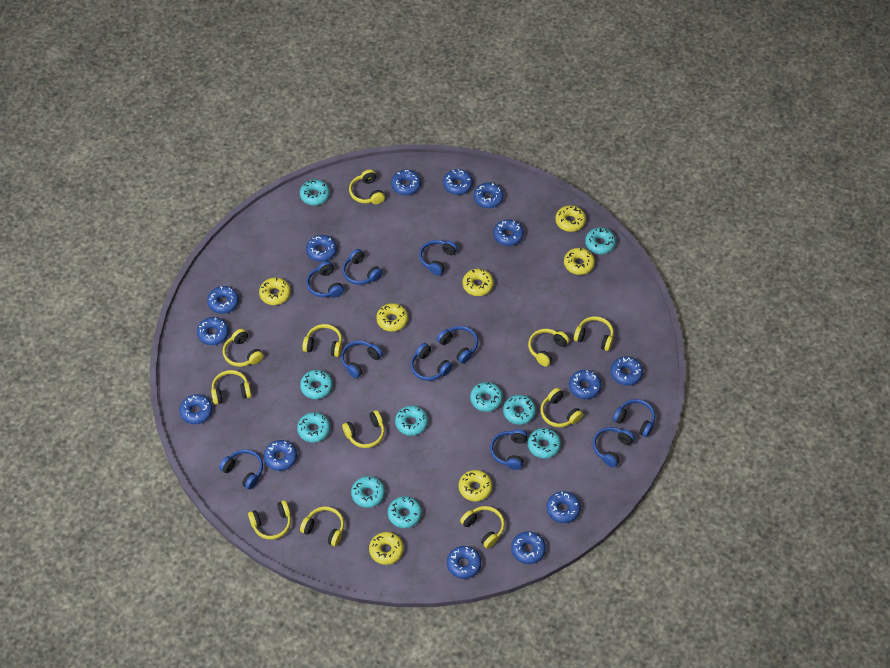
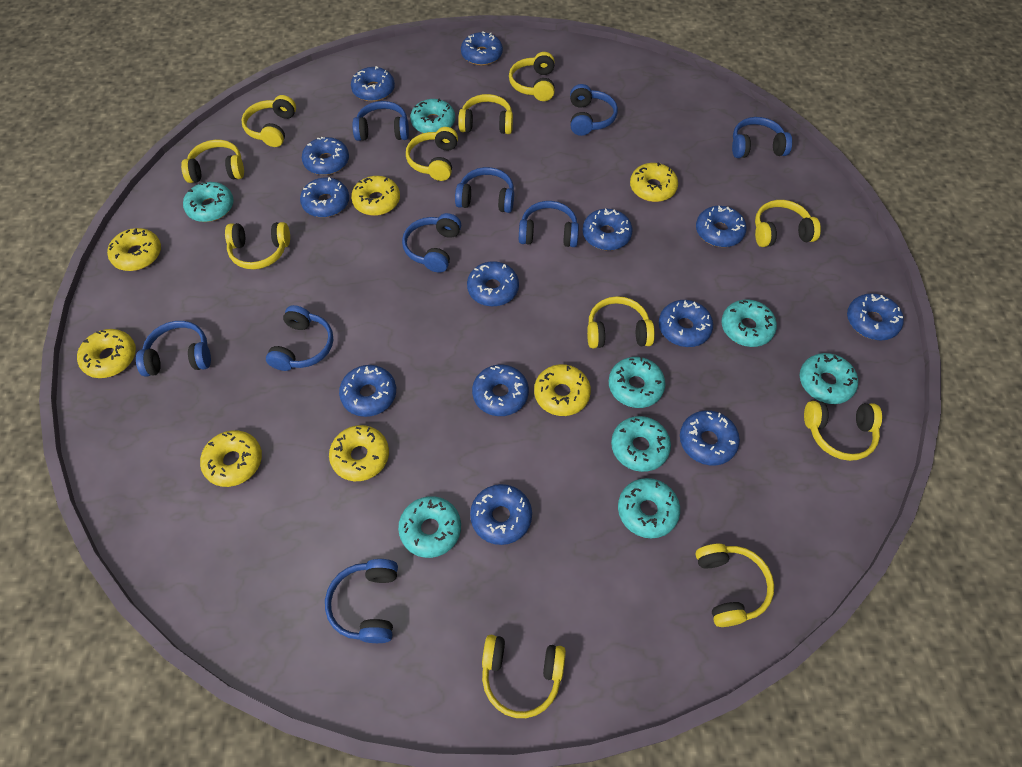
blue donut: [179,394,213,424] [197,317,229,345] [207,286,239,314] [264,440,297,471] [306,235,337,262] [391,170,421,195] [443,169,473,195] [447,546,481,579] [474,182,504,208] [493,219,524,246] [511,531,546,564] [546,491,581,523] [569,370,602,399] [611,356,643,386] = 14 -> [300,177,349,218] [302,137,349,175] [339,365,396,417] [351,66,395,102] [461,31,503,66] [467,261,519,306] [470,484,532,545] [472,364,529,416] [582,209,633,250] [659,300,713,347] [680,410,740,465] [696,206,747,247] [847,293,904,340] = 13
blue headphones: [219,449,263,490] [306,261,344,298] [341,341,383,379] [342,249,383,285] [410,343,453,381] [419,240,458,276] [437,326,478,364] [490,429,528,470] [593,427,635,467] [613,399,655,437] = 10 -> [136,321,211,377] [266,305,333,371] [325,559,398,643] [352,101,409,141] [402,213,461,273] [455,167,514,213] [519,201,579,247] [570,84,618,136] [732,117,792,158] = 9
turquoise donut: [297,412,330,443] [300,179,330,205] [300,370,333,399] [351,476,385,508] [388,496,422,528] [395,406,428,436] [470,382,503,412] [503,395,536,425] [528,428,561,459] [585,227,616,254] = 10 -> [183,182,234,222] [398,496,461,558] [410,98,455,133] [609,357,665,408] [611,416,671,472] [618,478,680,539] [721,299,777,347] [800,353,858,404] = 8

